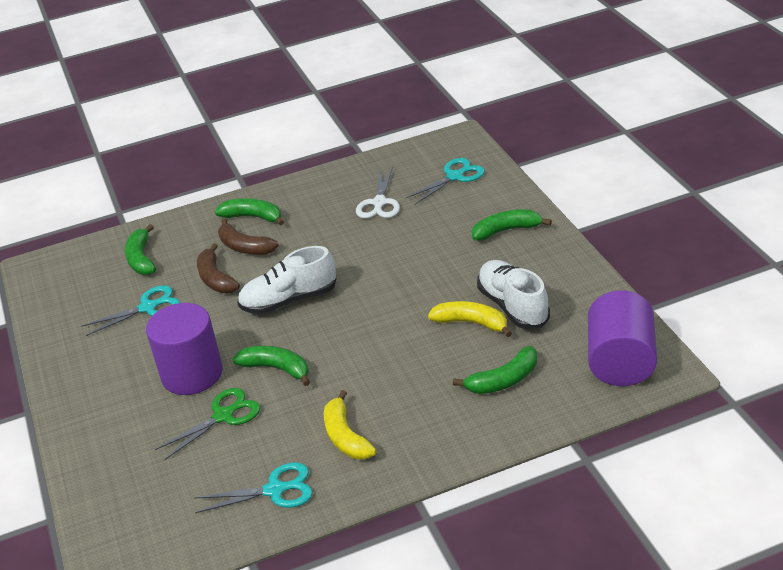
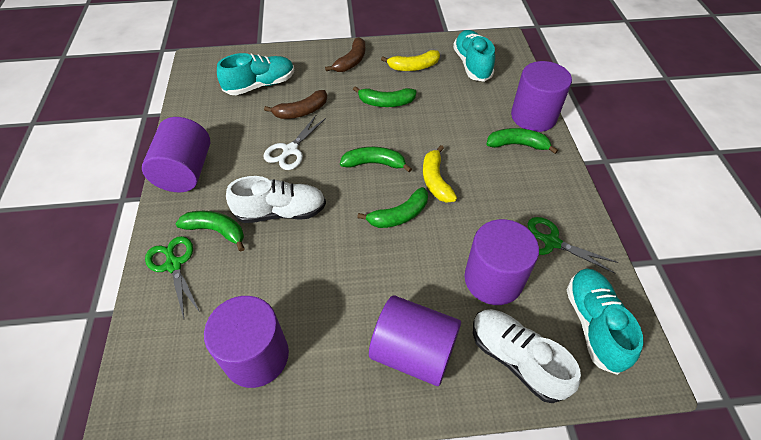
green scissors: [155,388,260,460] = 1 -> [145,236,200,319] [528,217,619,273] = 2
purple cylinder: [146,303,223,395] [588,291,657,386] = 2 -> [142,117,210,192] [204,296,289,388] [369,295,461,386] [464,219,539,305] [511,61,572,132] = 5
turquoise scissors: [81,285,180,336] [194,462,313,513] [405,158,485,205] = 3 -> none = 0
turquoise shoe: none = 0 -> [217,53,294,95] [453,30,495,82] [567,268,643,375] = 3

